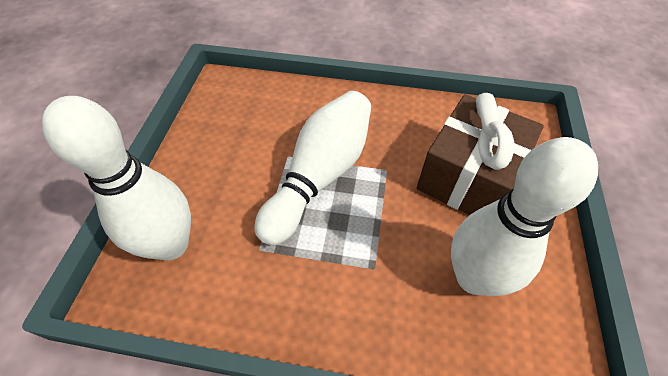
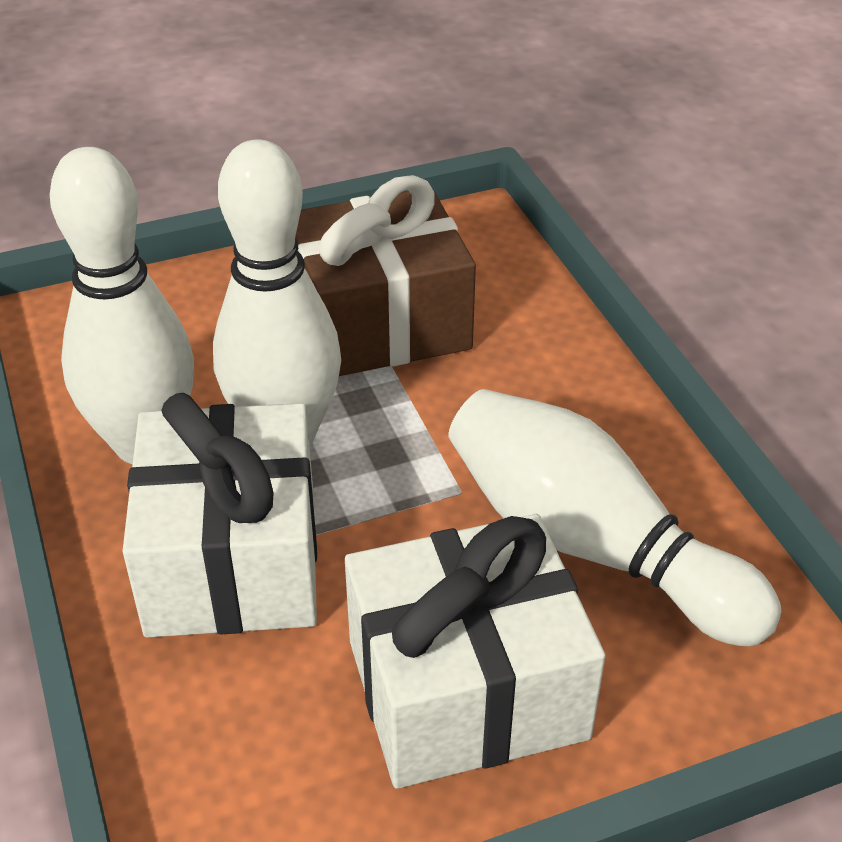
white gift: none = 0 -> [123,393,317,638] [345,514,606,789] = 2

